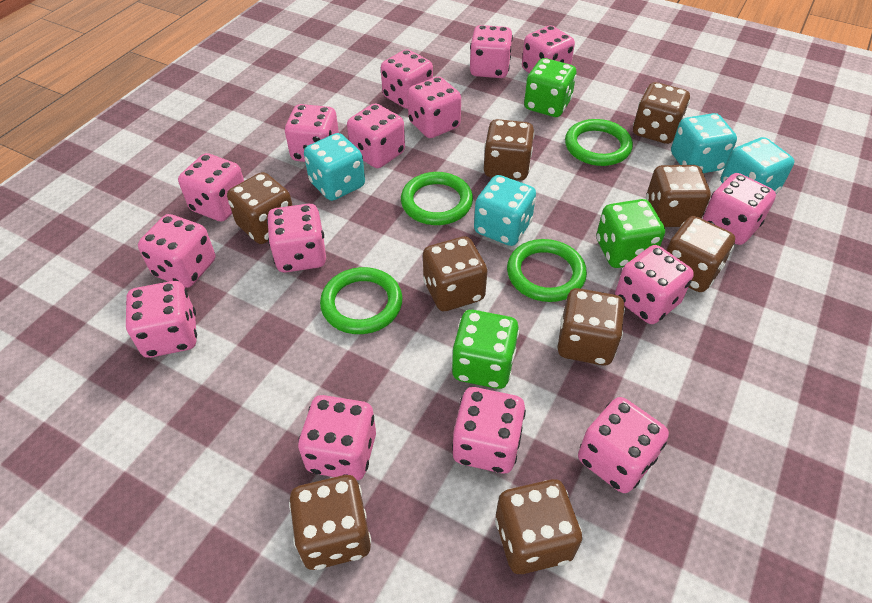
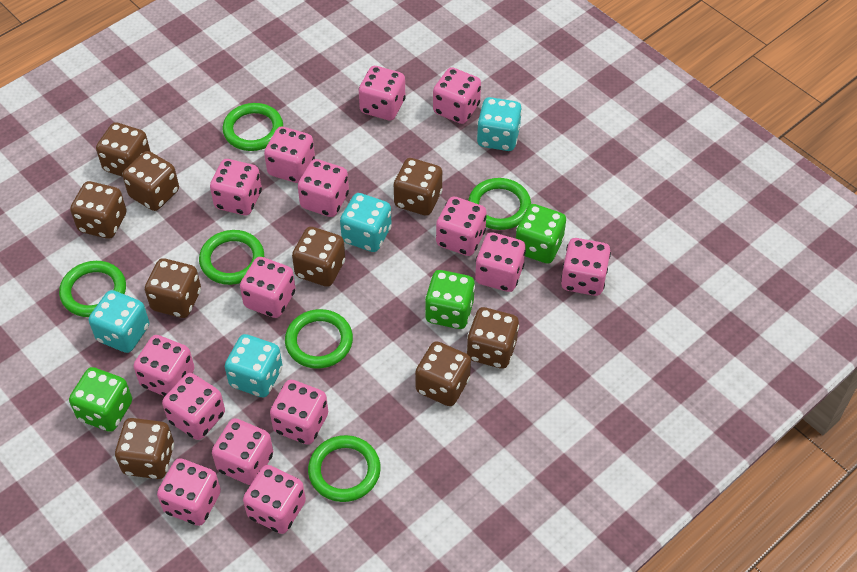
green ring: [320,267,402,334] [401,172,473,225] [507,239,587,302] [565,119,633,166] = 4 -> [59,261,126,317] [199,230,264,285] [223,103,283,151] [285,309,353,369] [308,435,381,502] [468,178,531,230] = 6

